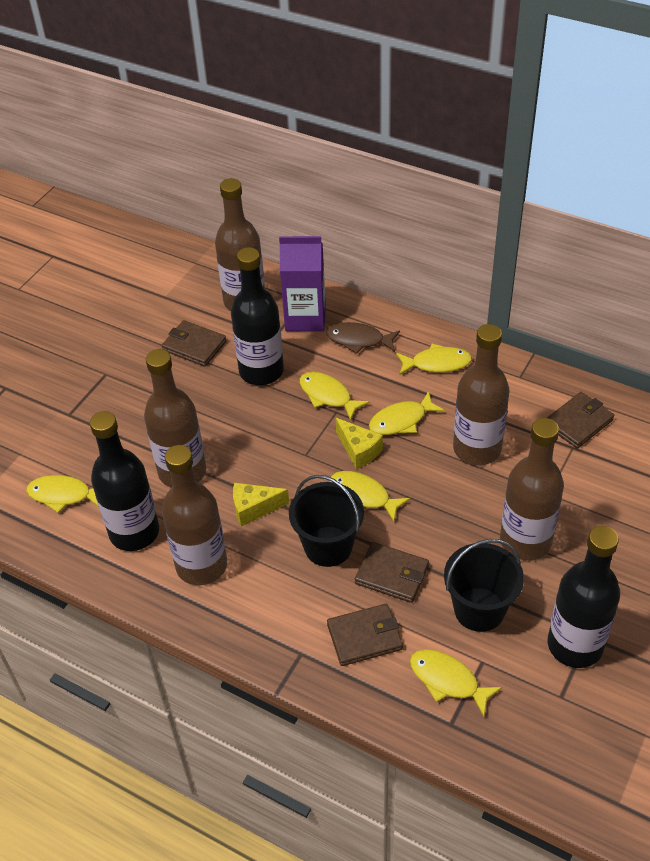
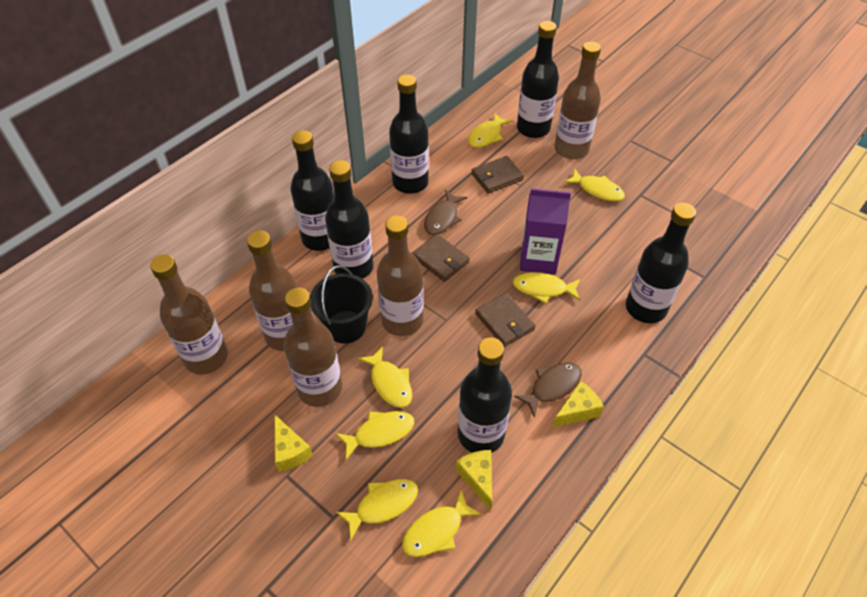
black bottle: [90,411,159,551] [231,247,284,385] [548,526,620,668] = 3 -> [290,130,334,251] [325,160,374,279] [389,74,429,194] [458,337,512,453] [517,21,559,138] [626,203,696,323] = 6
black bucket: [289,475,364,567] [444,539,524,632] = 2 -> [310,265,373,344] = 1
brown fish: [326,322,400,353] = 1 -> [424,190,467,235] [514,362,582,418] = 2
brown wallet: [162,320,227,367] [327,604,403,666] [355,542,429,603] [547,392,614,449] = 4 -> [412,234,470,282] [471,156,524,194] [475,293,536,347] = 3
yellow cheese: [233,483,289,527] [336,418,383,469] = 2 -> [275,415,313,472] [456,450,492,510] [552,381,604,428] = 3
yellow fish: [26,475,99,513] [299,372,370,421] [330,471,410,522] [369,391,445,435] [396,344,472,375] [410,649,502,716] = 6 -> [336,411,414,460] [336,479,418,540] [358,346,412,408] [402,490,482,557] [468,113,513,148] [513,272,580,304] [564,168,625,202] = 7

